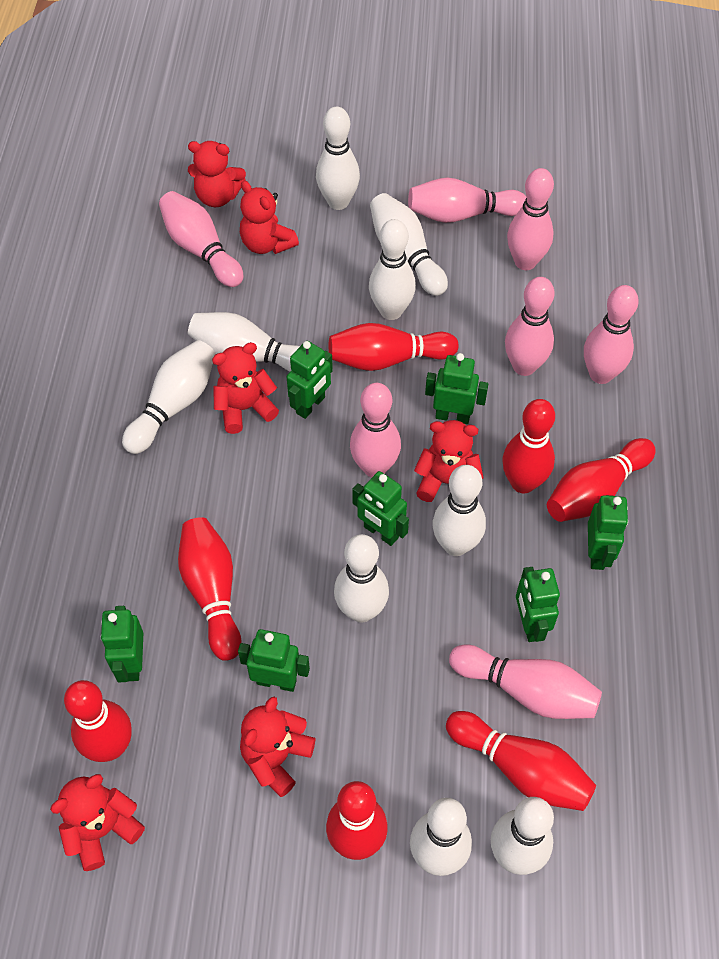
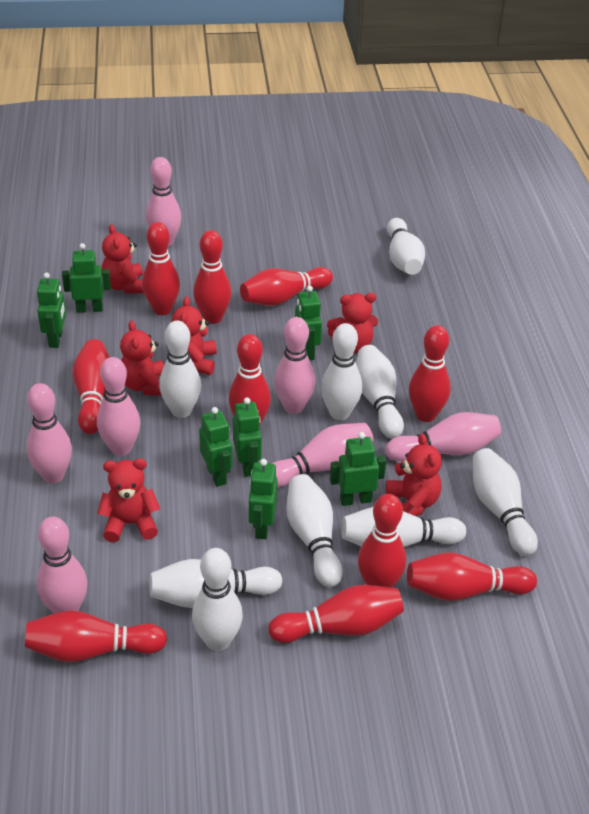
red bowling pin: [64,680,132,762] [178,517,242,661] [326,781,388,860] [329,323,459,371] [446,711,596,811] [502,399,555,493] [547,438,656,522] = 7 -> [25,610,167,662] [72,339,110,434] [142,222,180,315] [193,230,231,324] [229,334,271,425] [240,267,333,306] [268,585,404,643] [358,494,406,588] [407,552,537,601] [409,325,451,422] = 10

